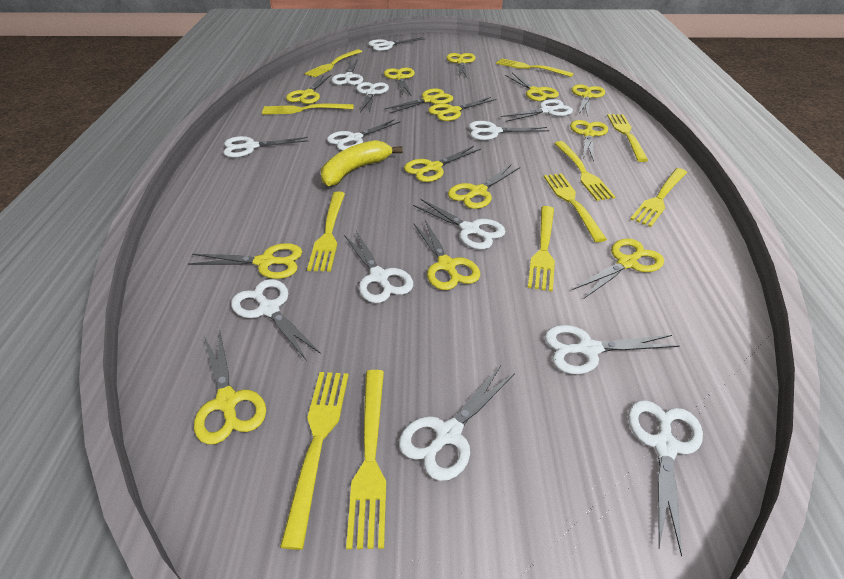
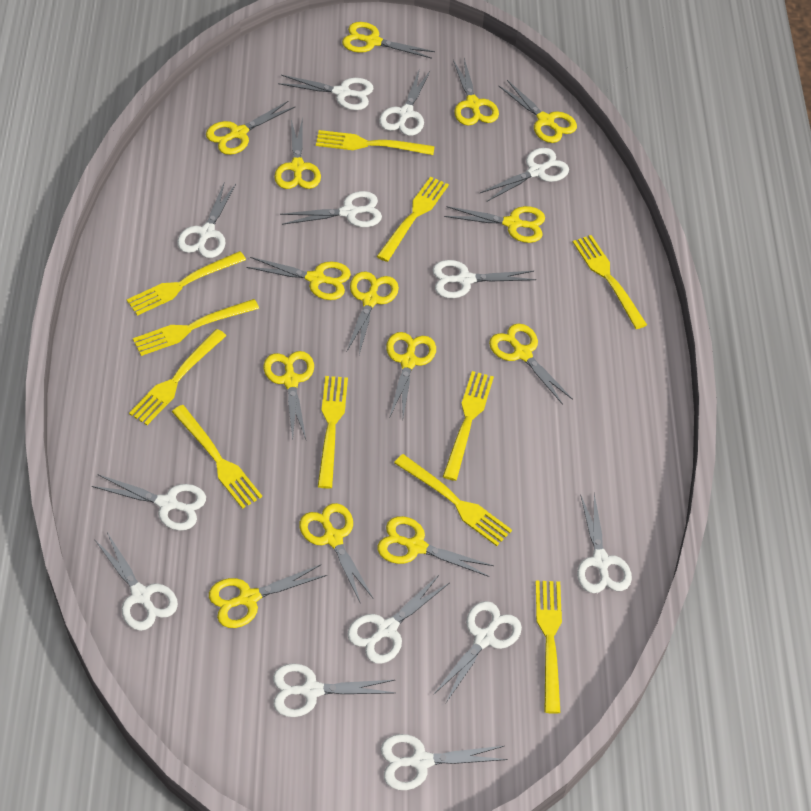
yellow banana: [321,140,403,186] = 1 -> none = 0

